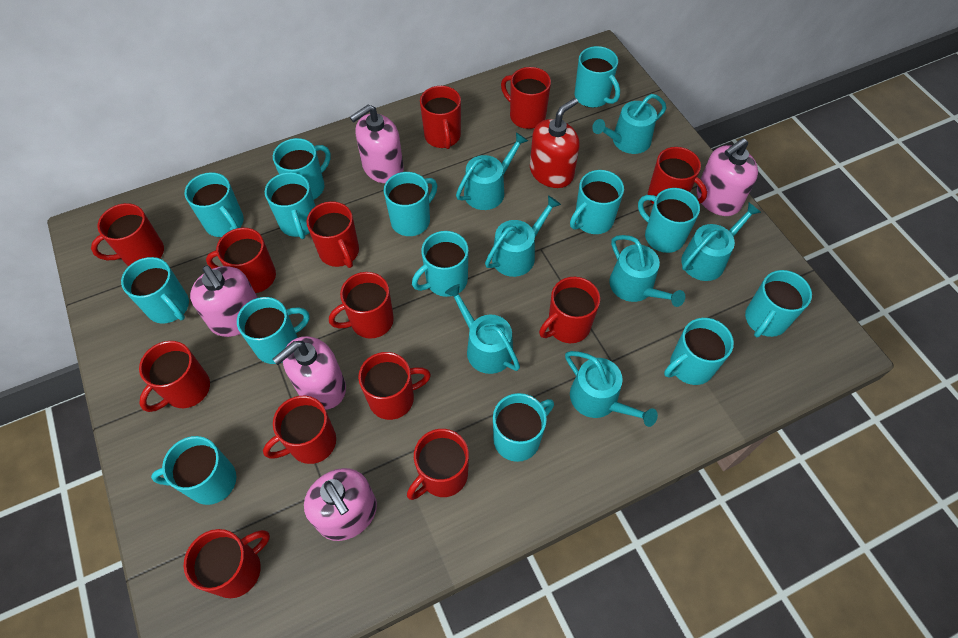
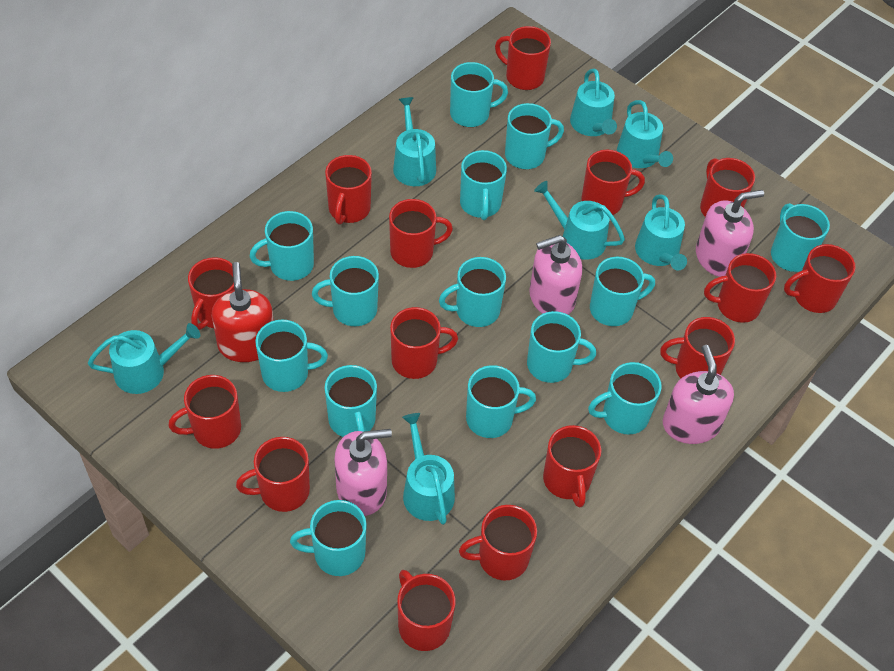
pink soap dispenser: [190,266,258,337] [272,336,346,410] [304,468,377,541] [350,105,404,183] [697,138,758,216] = 5 -> [334,429,392,516] [529,235,582,315] [663,345,734,444] [696,190,764,277] = 4
red mug: [91,203,164,266] [139,341,210,412] [184,529,270,598] [206,228,276,293] [263,396,336,464] [307,201,359,268] [329,272,394,339] [358,352,431,420] [407,429,469,500] [420,86,461,149] [501,67,551,129] [539,277,600,343] [648,147,707,204] = 13 -> [169,375,241,449] [188,257,234,330] [236,437,310,512] [325,155,372,225] [389,199,453,268] [390,307,458,379] [397,570,456,651] [459,505,537,580] [495,26,551,90] [543,425,601,507] [581,150,645,215] [660,317,735,379] [700,158,755,217] [704,253,776,323] [784,244,856,313] = 15

